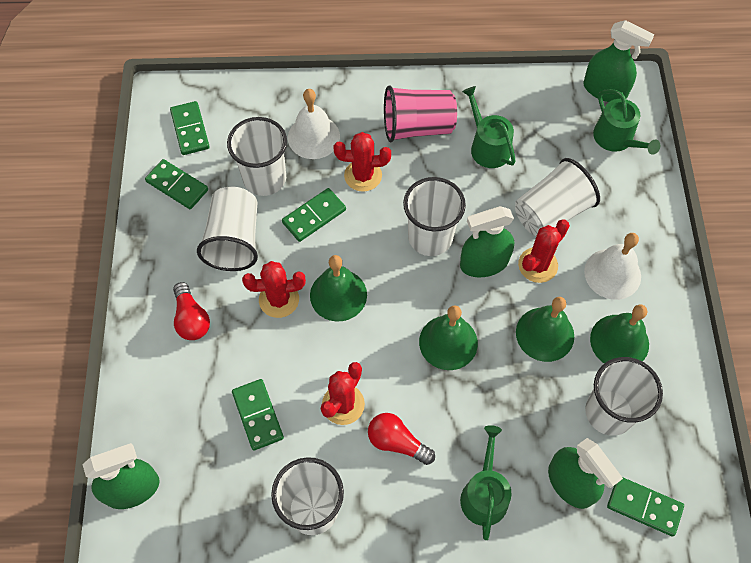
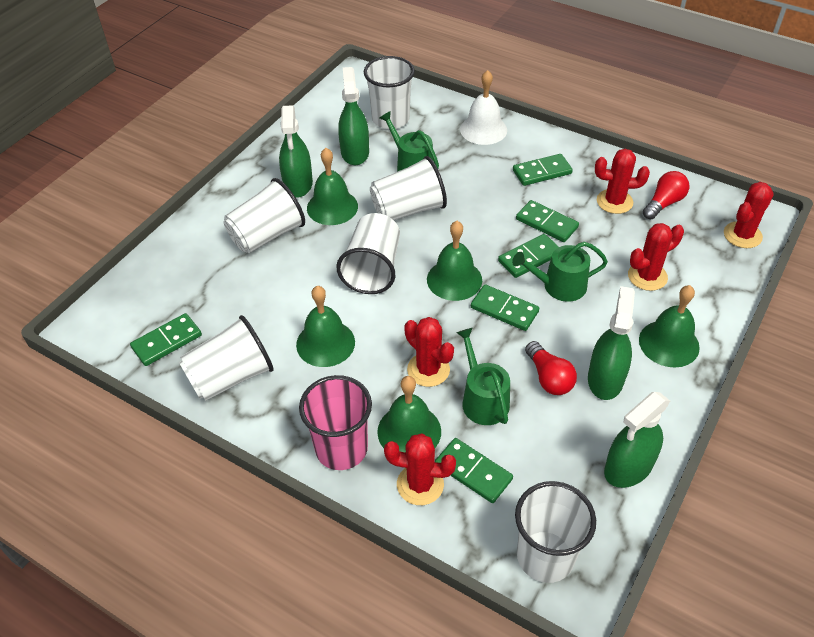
green bell: [310,255,367,322] [419,305,478,370] [516,297,574,362] [590,304,649,364] = 4 -> [296,286,355,367] [307,148,358,225] [377,376,441,452] [427,221,482,301] [639,285,700,368] = 5
green domino: [145,159,208,209] [170,101,210,155] [232,379,284,450] [282,188,346,242] [607,478,684,536] = 5 -> [130,313,202,366] [435,438,513,503] [471,284,539,331] [498,234,559,278] [513,154,573,186] [516,200,579,242] = 6
red cactus: [242,261,306,318] [321,362,365,425] [334,132,391,192] [518,219,570,283] = 4 -> [384,434,456,505] [404,317,454,387] [595,149,650,214] [628,223,684,291] [724,182,774,248] = 5
white bell: [288,89,340,159] [584,233,641,300] = 2 -> [460,70,507,145] = 1

